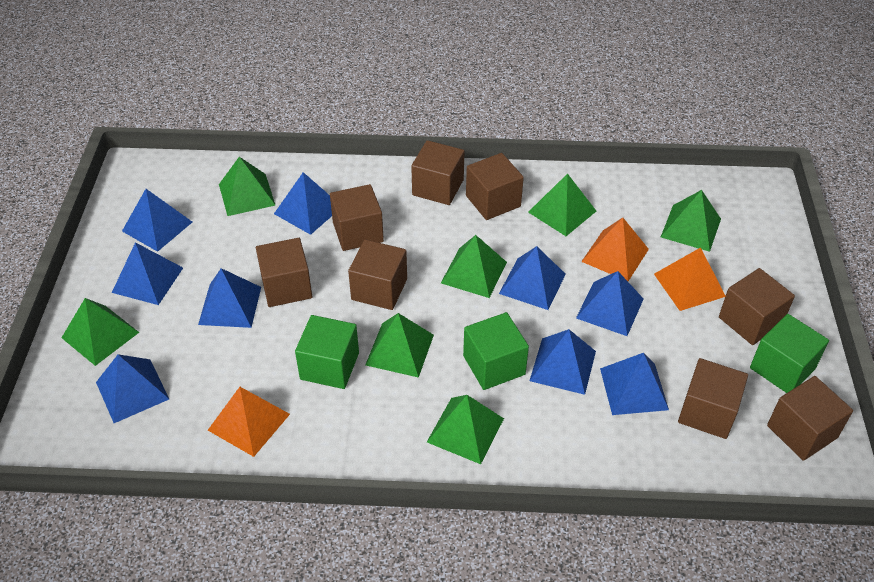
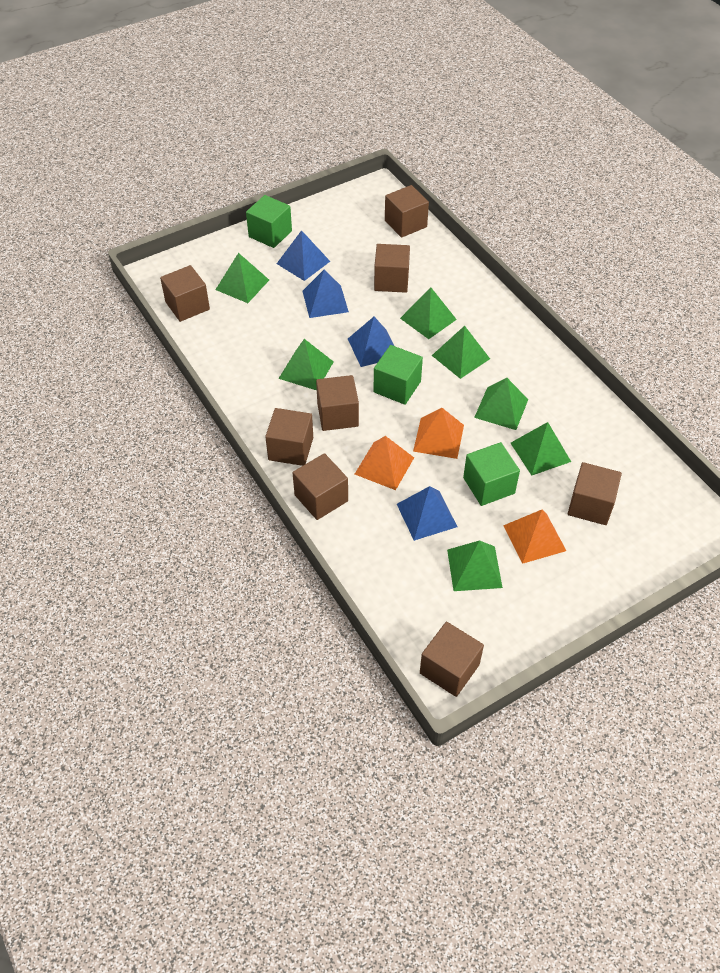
blue pyramid: [96,354,169,423] [112,242,183,305] [122,189,192,252] [198,268,261,328] [274,172,332,235] [499,246,566,310] [530,329,596,395] [576,271,644,336] [600,353,669,415] = 9 -> [277,230,330,281] [302,270,349,318] [348,317,394,367] [397,486,458,541] = 4

